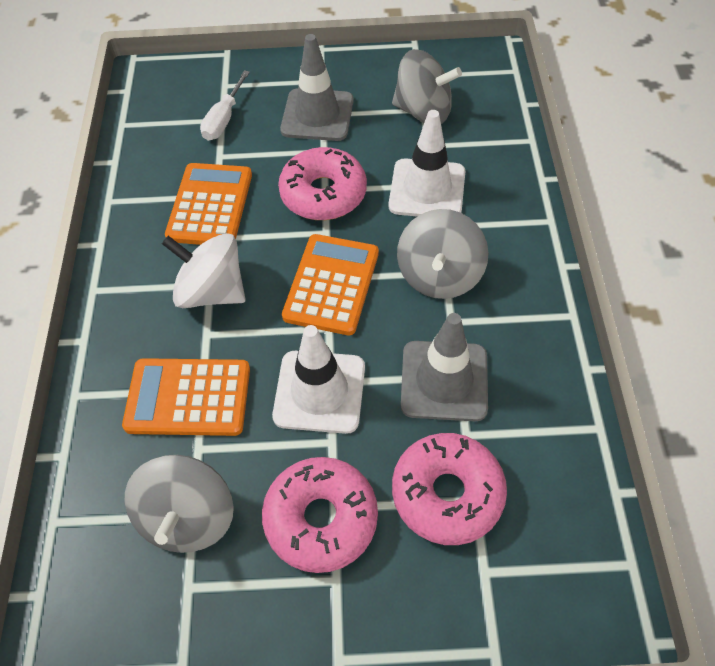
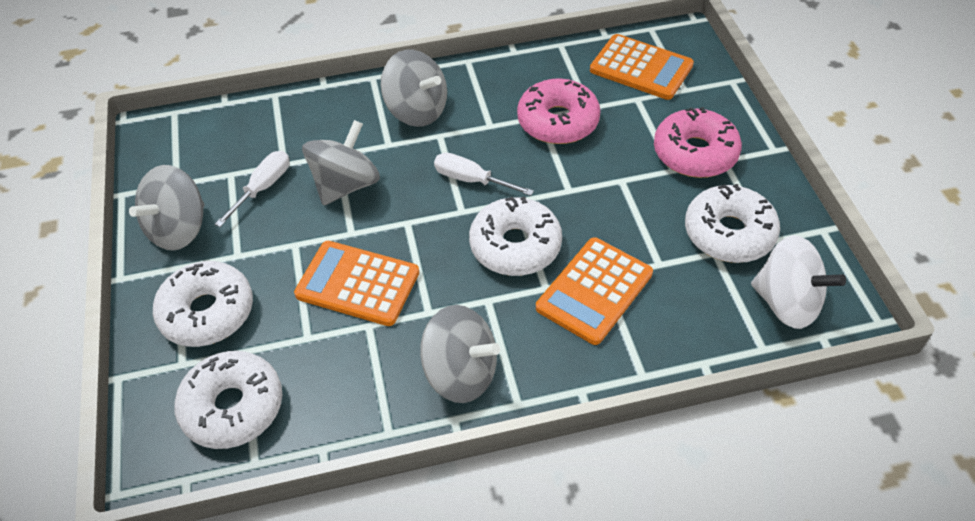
grey spinning top: [125,455,234,553] [392,49,462,124] [397,209,489,299] = 3 -> [129,165,204,251] [302,120,380,206] [381,50,447,127] [420,305,500,403] = 4
grey traffic cone: [280,34,354,141] [401,313,488,421] = 2 -> none = 0
pink donut: [262,457,378,573] [278,147,367,220] [392,433,507,545] = 3 -> [517,78,601,144] [654,107,742,178] = 2
white donut: none = 0 -> [153,261,253,347] [174,351,282,449] [469,197,562,276] [685,184,780,263] = 4
white screwdriver: [200,70,250,141] = 1 -> [215,151,290,227] [434,153,534,196] = 2
white traffic cone: [272,325,365,434] [389,110,465,216] = 2 -> none = 0

